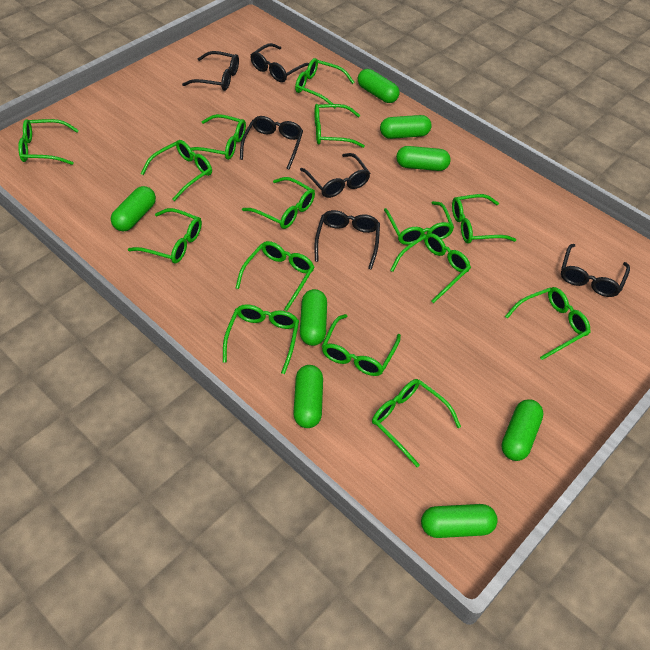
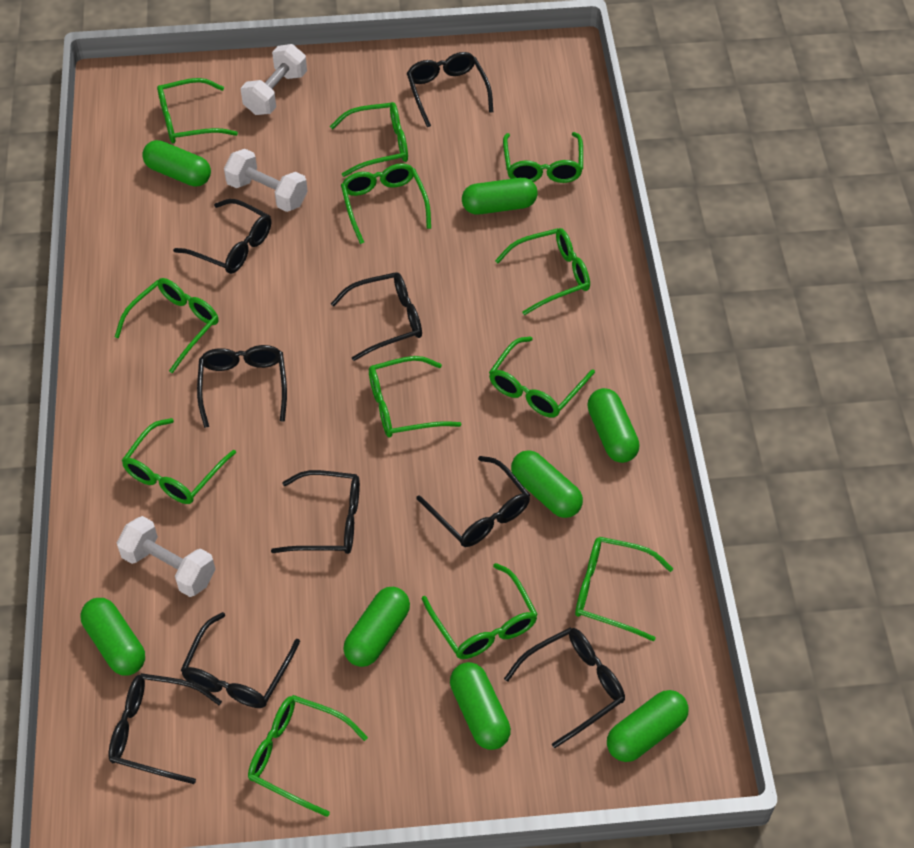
black glasses: [182,51,239,91] [240,116,303,169] [251,43,309,82] [300,153,370,198] [314,210,380,270] [561,244,630,297] = 6 -> [108,673,222,784] [173,199,271,274] [181,612,300,708] [197,345,287,428] [271,470,360,554] [330,272,422,361] [407,52,493,127] [416,456,530,547] [504,627,625,748] = 9
green glasses: [18,119,79,165] [128,208,202,263] [141,140,212,201] [191,114,246,160] [223,304,299,374] [236,241,314,311] [242,177,315,229] [295,58,354,109] [315,104,365,148] [322,314,401,376] [372,379,461,467] [384,201,454,245] [390,233,471,303] [452,194,516,244] [505,287,590,360] = 15 -> [115,278,219,373] [121,418,236,504] [157,78,238,143] [248,695,368,817] [330,102,408,177] [341,163,431,244] [369,356,461,438] [422,563,538,659] [489,336,595,418] [495,228,590,315] [503,132,583,183] [575,537,673,642] = 12
white dumbbell: none = 0 -> [117,516,216,597] [224,149,308,212] [240,44,307,115] = 3

